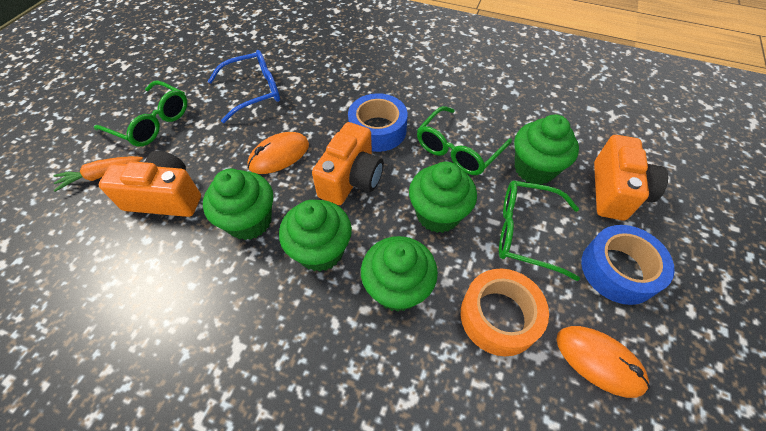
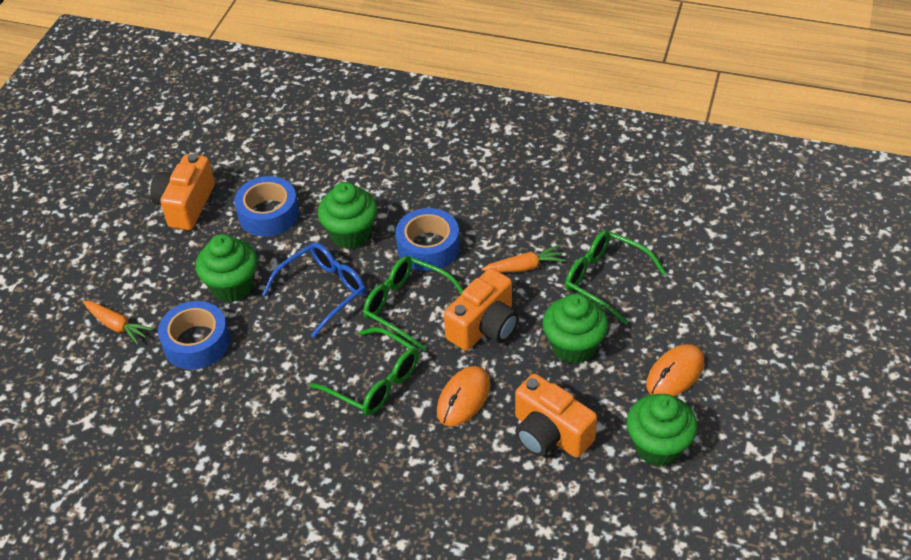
blue tape: [348,93,408,152] [581,225,675,305] = 2 -> [158,301,230,369] [234,176,299,237] [396,208,460,271] = 3
green cupcake: [203,169,273,240] [279,200,352,272] [361,236,438,312] [409,162,477,233] [514,114,579,184] = 5 -> [196,234,257,302] [318,182,377,249] [542,294,608,364] [627,394,697,467] = 4
orange carrot: [54,156,143,192] = 1 -> [83,301,153,345] [482,245,566,273] = 2
orange tape: [461,269,549,356] = 1 -> none = 0

